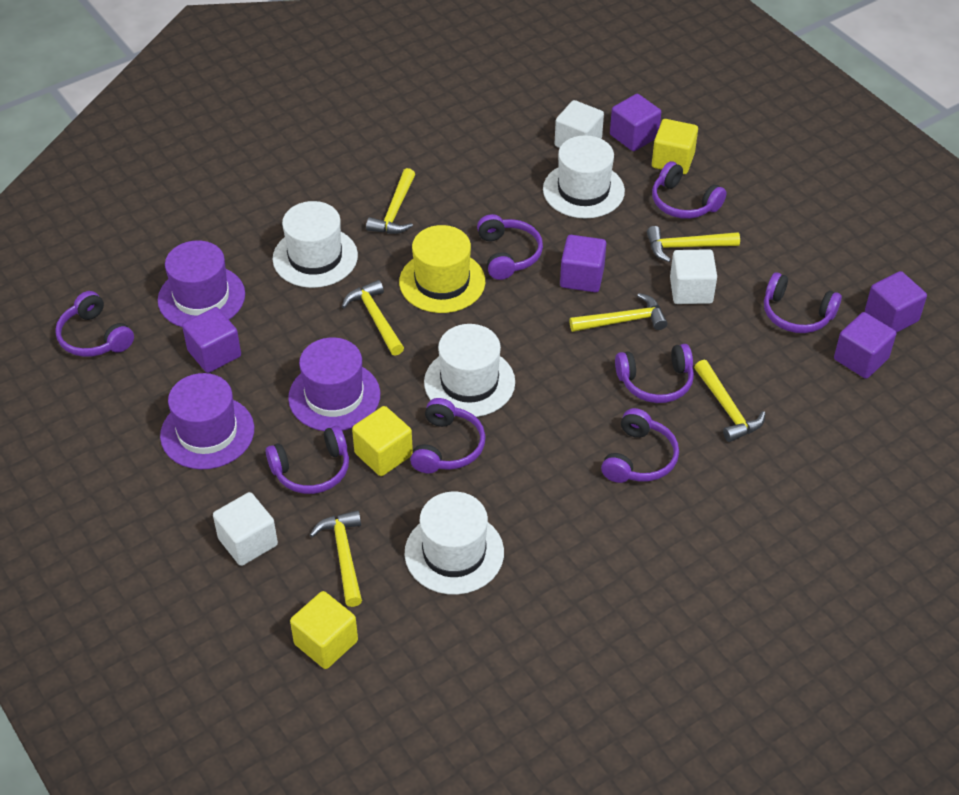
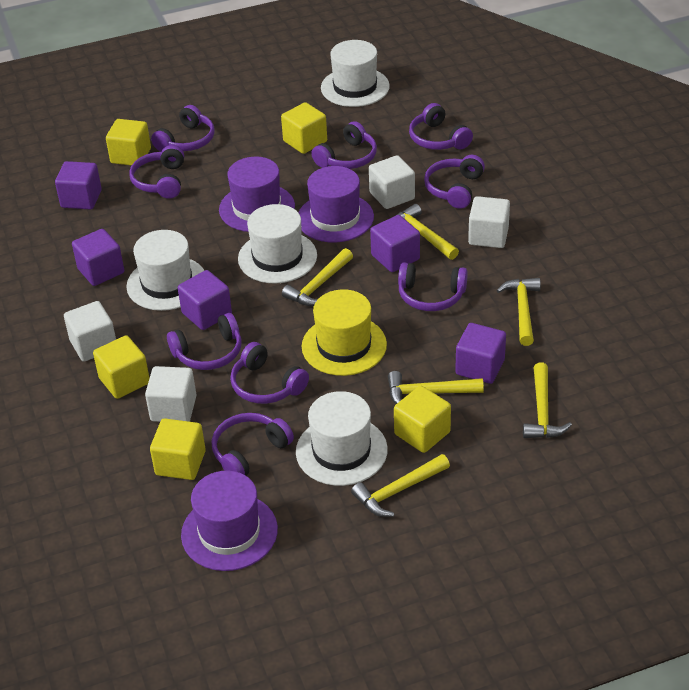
purple headphones: [55,291,134,357] [266,426,349,494] [410,398,486,474] [477,214,543,280] [601,408,679,483] [615,344,694,403] [652,161,727,219] [764,272,842,333] = 8 -> [129,145,184,199] [151,105,215,152] [167,313,242,370] [212,413,294,476] [230,342,309,404] [311,121,377,169] [398,262,468,311] [409,103,473,150] [424,155,485,209] = 9
white cube: [213,492,278,566] [555,100,604,148] [670,249,717,304] = 3 -> [64,301,116,362] [145,366,196,422] [369,155,415,209] [468,196,510,248] = 4
yellow cube: [290,591,358,669] [352,406,413,476] [652,119,698,174] = 3 -> [93,335,150,399] [106,119,151,166] [150,418,206,480] [281,102,327,154] [394,386,451,453] = 5

